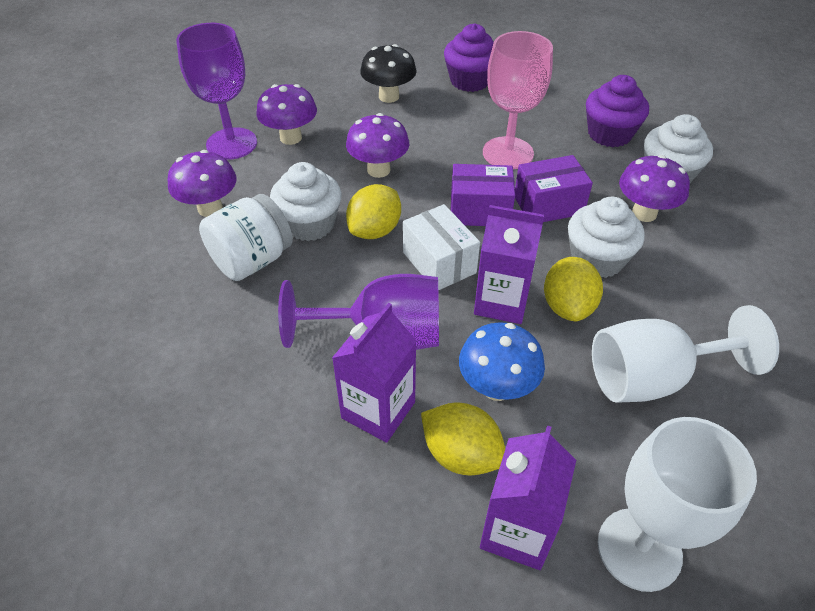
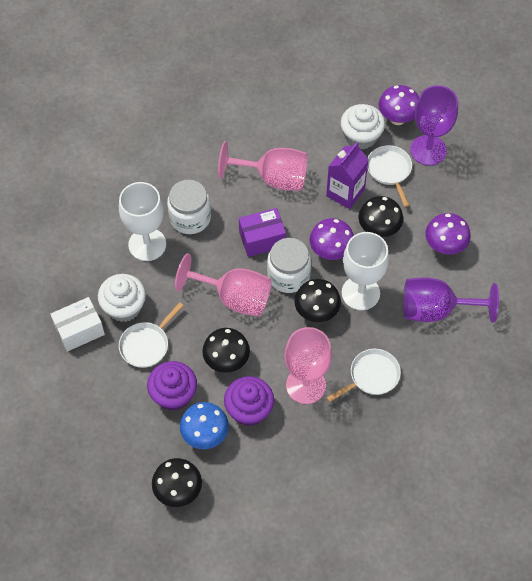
black mushroom: [360,44,417,103] = 1 -> [152,458,202,507] [202,328,250,373] [294,279,341,322] [358,196,403,237] = 4
pink goblet: [483,31,553,169] = 1 -> [175,253,271,317] [218,141,308,191] [284,327,332,404] = 3
purple box: [451,164,515,226] [515,155,593,222] = 2 -> [239,208,286,257] = 1
purple carton: [332,303,417,443] [474,205,545,324] [480,425,576,570] = 3 -> [326,142,368,209] = 1
purple mushroom: [168,150,237,217] [256,84,317,145] [346,113,409,178] [619,155,690,222] = 4 -> [310,218,354,260] [379,85,419,125] [425,213,471,255] = 3
white cupcake: [270,162,342,241] [568,197,645,278] [644,114,713,183] = 3 -> [98,274,146,322] [341,104,385,149] = 2
white jar: [199,194,293,281] = 1 -> [167,180,211,234] [267,238,311,293] = 2
white pan: none = 0 -> [119,302,184,368] [326,349,401,402] [367,145,412,207] = 3
yellow lemon: [346,184,401,239] [421,402,505,476] [544,257,603,321] = 3 -> none = 0

